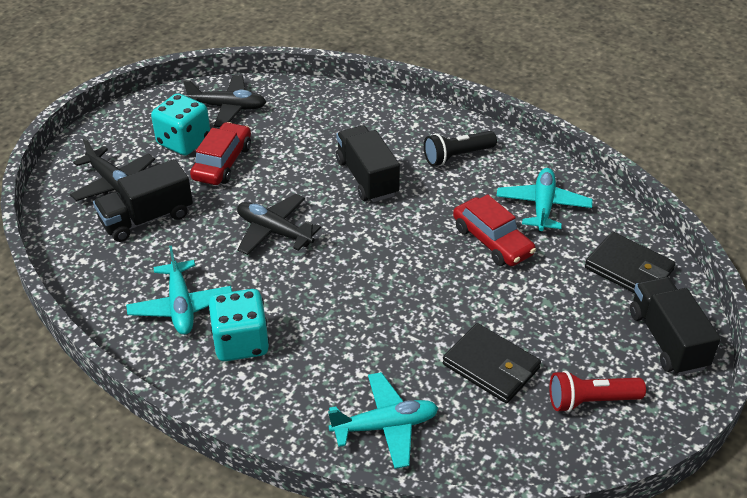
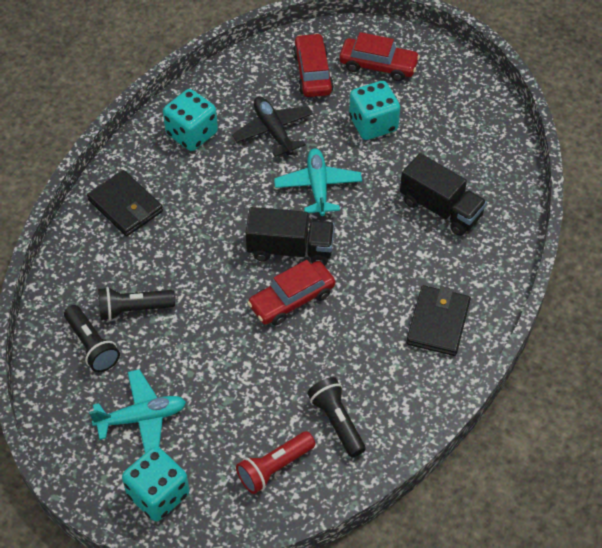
black flashlight: [424,131,497,166] = 1 -> [64,305,120,372] [98,287,175,321] [307,377,366,457] = 3
black plane: [70,137,155,201] [183,75,266,127] [237,194,321,255] = 3 -> [232,97,313,157] = 1
black truck: [93,159,193,242] [336,125,400,202] [630,277,721,375] = 3 -> [246,207,335,266] [400,153,487,236] = 2
red car: [190,122,251,185] [453,194,536,266] = 2 -> [247,260,335,326] [293,33,334,97] [339,32,420,81] = 3
turquoise dice: [151,93,210,155] [209,289,269,361] = 2 -> [122,446,190,521] [163,89,218,151] [349,81,400,140] = 3
turquoise plane: [126,246,232,335] [328,372,438,469] [497,168,593,232] = 3 -> [89,369,186,453] [274,148,362,216] = 2

